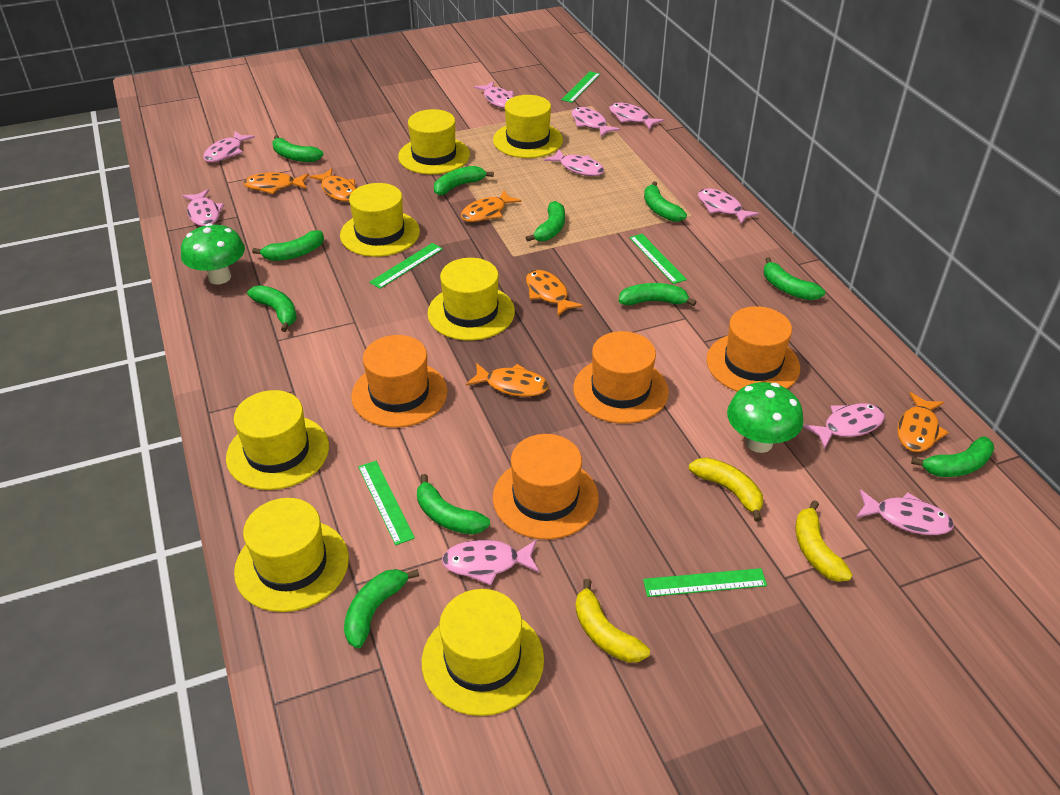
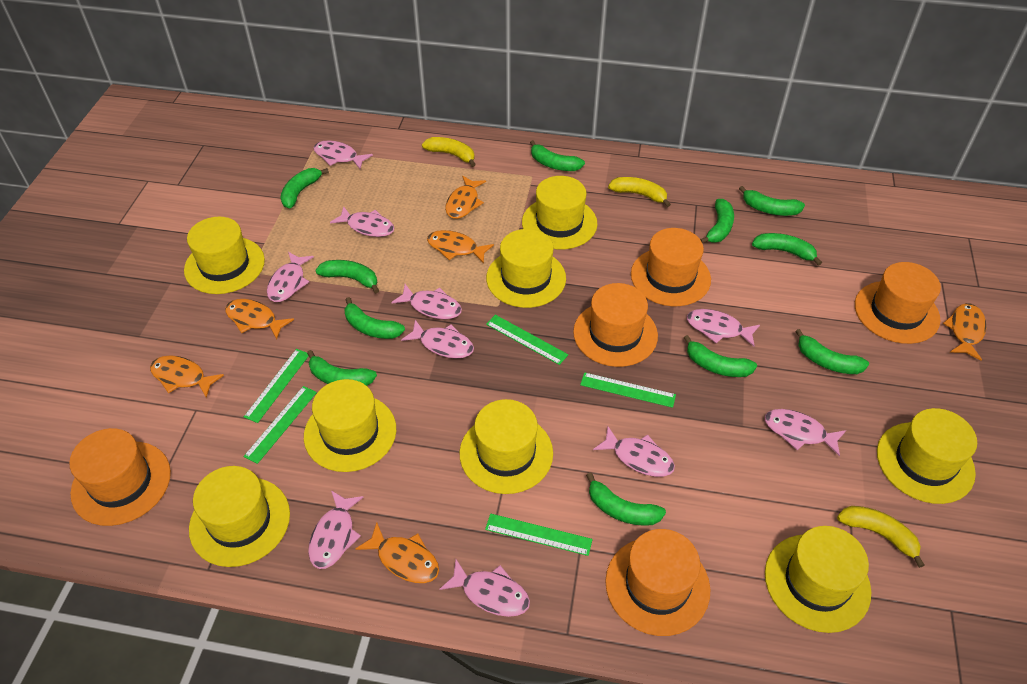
green mushroom: [181,223,245,284] [727,382,803,453] = 2 -> none = 0
orange hat: [351,335,447,428] [493,434,599,539] [573,331,669,423] [706,306,800,392] = 4 -> [69,428,171,526] [573,283,658,367] [605,529,710,636] [631,228,711,306] [855,262,941,344] = 5
yellow hat: [226,390,329,490] [234,498,349,612] [340,183,420,257] [398,109,470,175] [422,589,544,716] [427,258,515,341] [493,95,563,158] = 7 -> [184,217,265,294] [189,466,290,567] [304,379,396,472] [459,399,553,494] [486,229,566,308] [522,176,597,249] [765,526,871,633] [877,408,977,504] = 8

